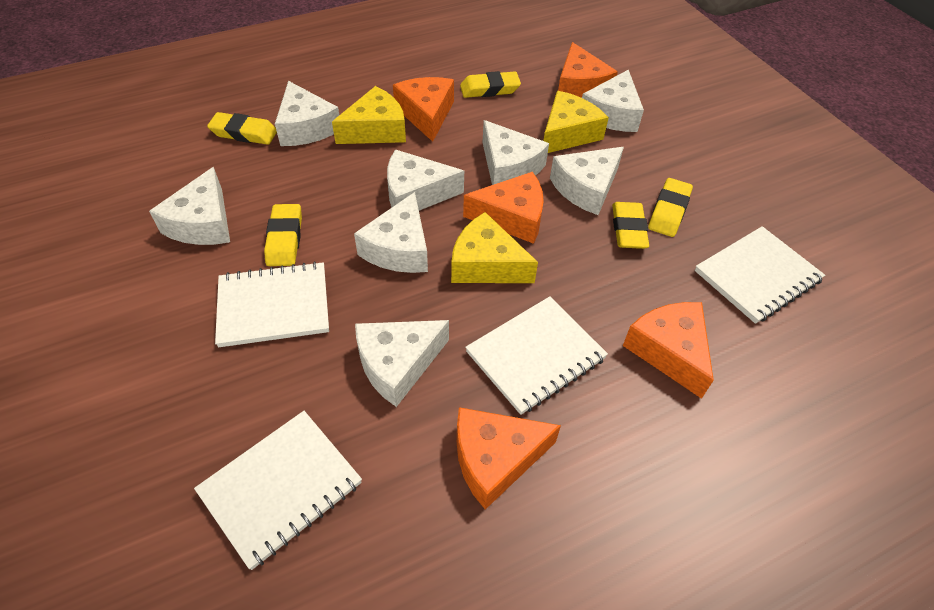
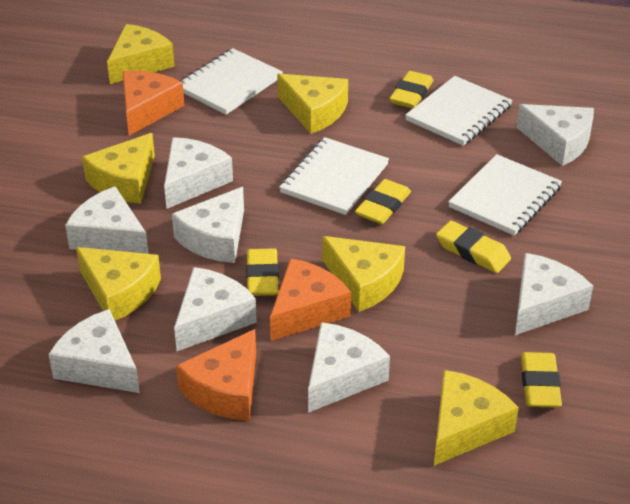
orange cheese: [393,77,454,142] [457,407,561,510] [463,172,544,244] [558,42,618,98] [623,302,714,399] = 5 -> [122,71,185,136] [176,329,256,421] [270,258,351,341] = 3
yellow cheese: [332,86,406,144] [451,212,538,283] [543,91,609,153] = 3 -> [76,247,161,321] [82,133,155,204] [107,24,175,84] [277,74,348,134] [322,236,405,312] [434,370,519,466] = 6

